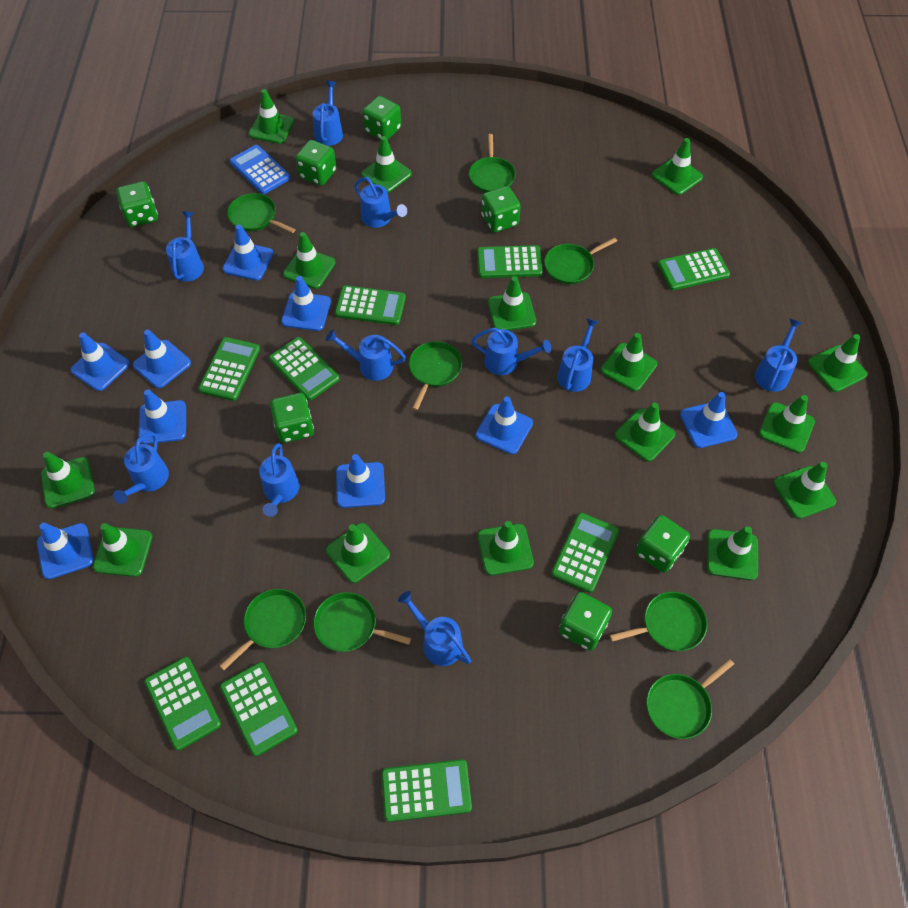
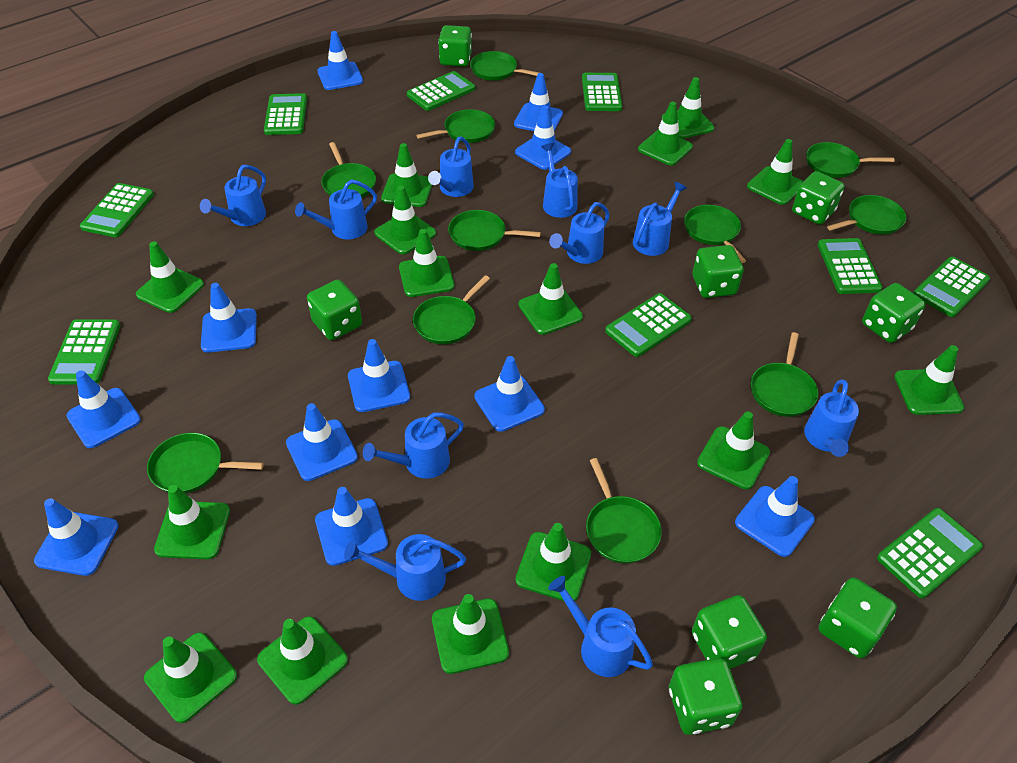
blue calculator: [229,145,290,194] = 1 -> none = 0
blue traffic cone: [37,523,94,579] [70,332,130,391] [133,330,191,388] [138,389,186,444] [222,225,274,280] [281,276,331,331] [336,454,385,508] [476,396,533,454] [680,392,737,448] = 9 -> [34,498,119,576] [66,371,141,448] [201,283,257,353] [286,403,358,481] [315,487,388,566] [317,31,363,90] [348,339,410,412] [474,356,545,432] [514,73,563,131] [515,105,571,170] [735,476,815,557] = 11
green dice: [116,181,158,227] [270,393,314,443] [296,140,336,186] [362,96,401,140] [481,186,521,233] [559,592,612,651] [636,515,690,573] = 7 -> [307,280,362,340] [438,25,472,67] [669,658,742,735] [692,595,767,669] [693,245,744,298] [792,171,844,225] [819,577,897,658] [862,283,926,343] = 8
green pan: [220,589,306,670] [227,193,296,233] [313,592,411,652] [409,341,462,410] [469,134,516,193] [544,237,617,284] [610,592,707,651] [646,659,734,739] = 8 -> [147,433,264,493] [321,142,376,198] [413,275,490,344] [416,109,495,143] [448,210,541,251] [470,51,539,81] [586,458,662,564] [684,205,746,263] [751,332,818,417] [806,142,894,178] [827,195,906,235] = 11

